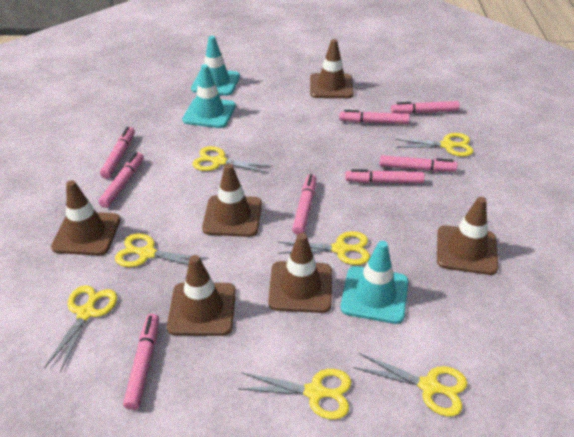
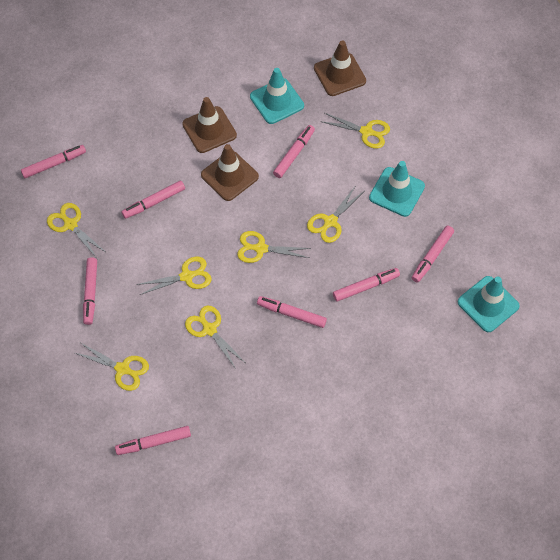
brown traffic cone: [51,180,120,255] [167,255,236,336] [202,163,262,237] [268,233,332,313] [310,39,354,98] [437,197,498,275] = 6 -> [182,97,237,153] [201,144,259,201] [314,40,366,96] = 3

